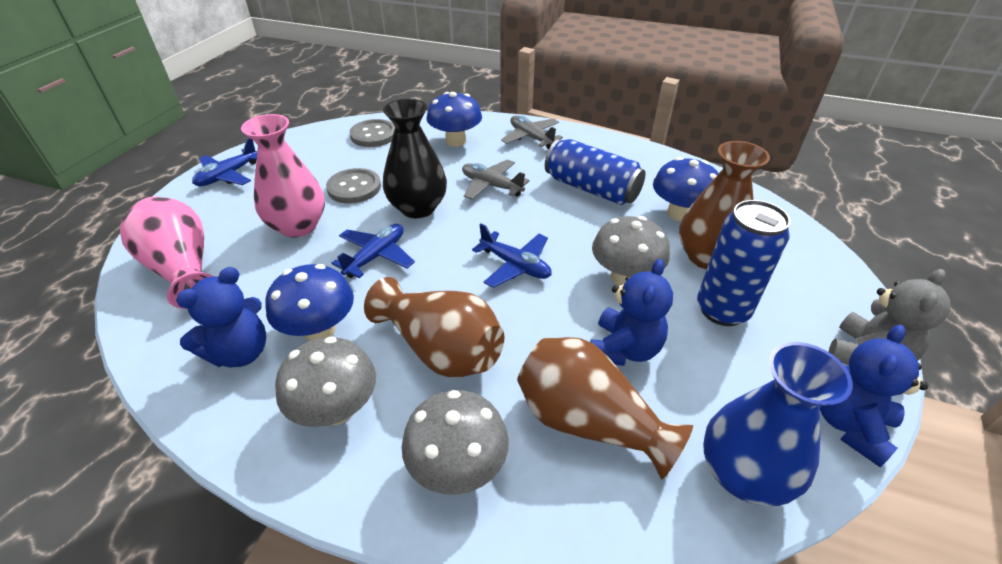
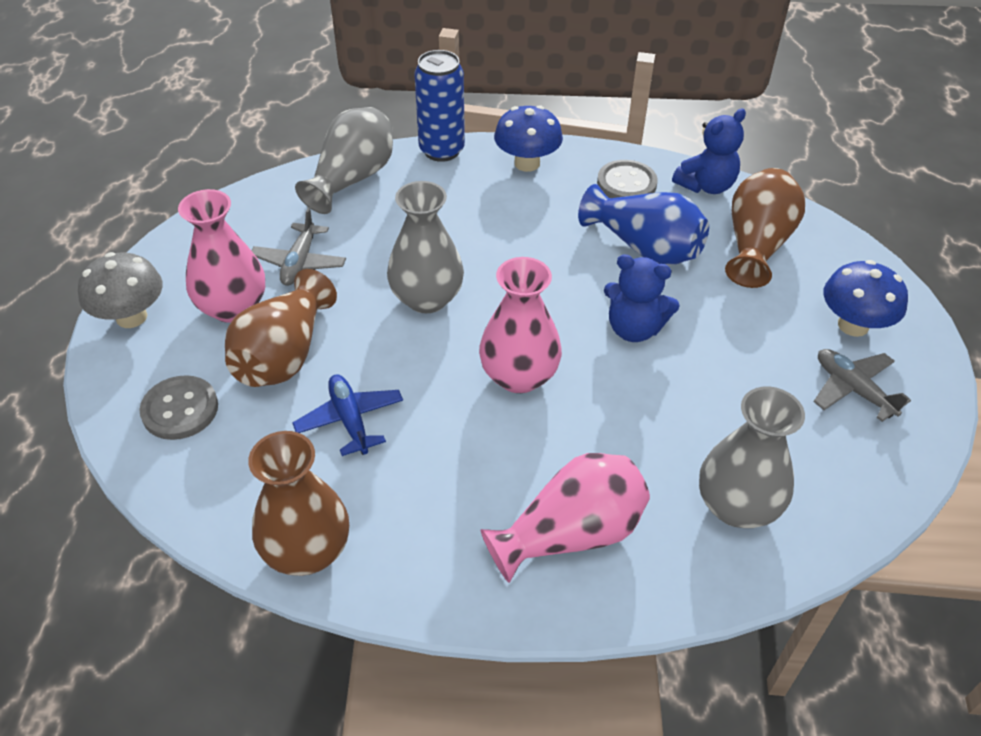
black vase: [383,99,447,218] = 1 -> none = 0
blue can: [545,139,646,205] [697,200,790,326] = 2 -> [414,50,465,162] = 1
blue mushroom: [265,264,354,341] [426,92,482,147] [653,157,719,221] = 3 -> [494,105,563,172] [823,260,908,337] = 2
blue plane: [192,138,257,186] [331,224,415,278] [472,224,551,288] = 3 -> [293,374,403,456] = 1
blue teddy bear: [176,267,266,368] [590,259,673,366] [820,324,928,467] = 3 -> [604,254,680,342] [672,109,746,194] = 2
grey mushroom: [275,336,376,427] [402,390,509,495] [592,216,670,286] = 3 -> [78,252,163,328] = 1
grey teddy bear: [829,269,950,365] = 1 -> none = 0
grey vase: none = 0 -> [295,107,393,214] [387,181,464,313] [699,387,805,528] = 3
pink vase: [120,197,214,309] [241,114,325,237] = 2 -> [178,189,265,323] [479,257,562,393] [481,453,650,583] = 3

